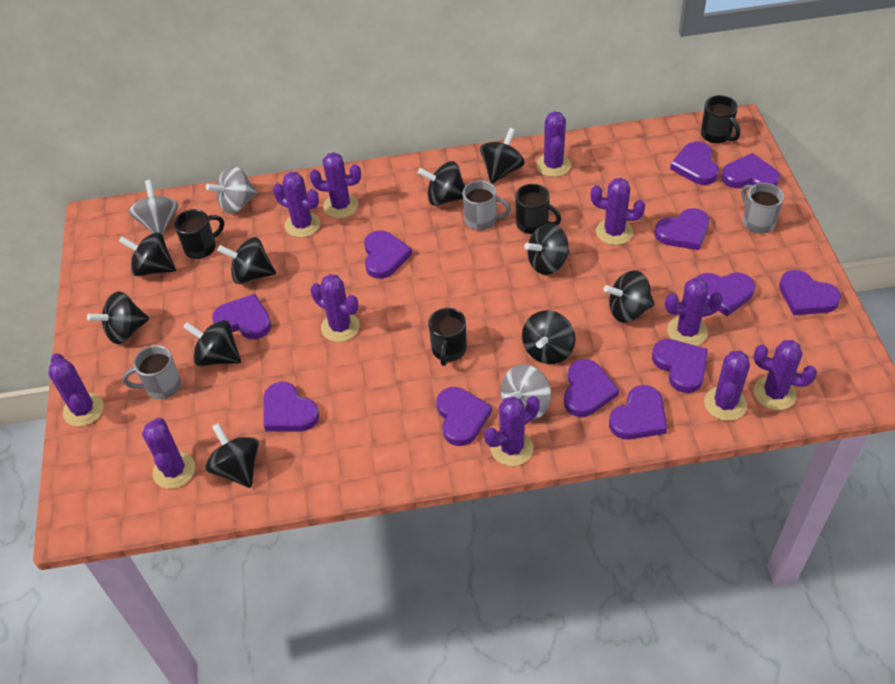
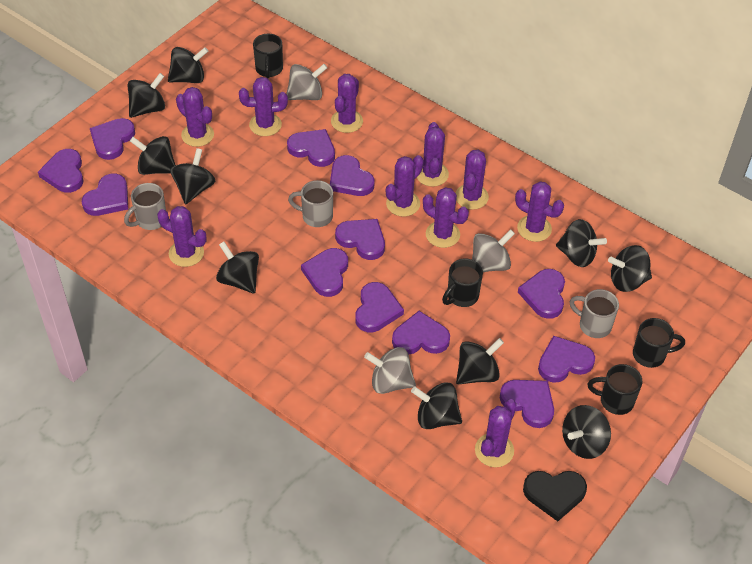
black heart: none = 0 -> [523,471,587,521] = 1
purple cactus: [48,353,104,427] [142,418,195,489] [273,172,320,238] [310,152,361,218] [310,274,360,342] [484,396,540,466] [536,111,571,177] [591,178,645,245] [665,278,723,346] [704,350,750,421] [753,340,817,410] = 11 -> [157,206,207,267] [176,87,214,147] [239,77,288,136] [331,74,363,133] [386,155,424,217] [417,122,449,187] [423,187,469,248] [455,150,489,210] [475,399,517,467] [515,181,564,242] = 10

